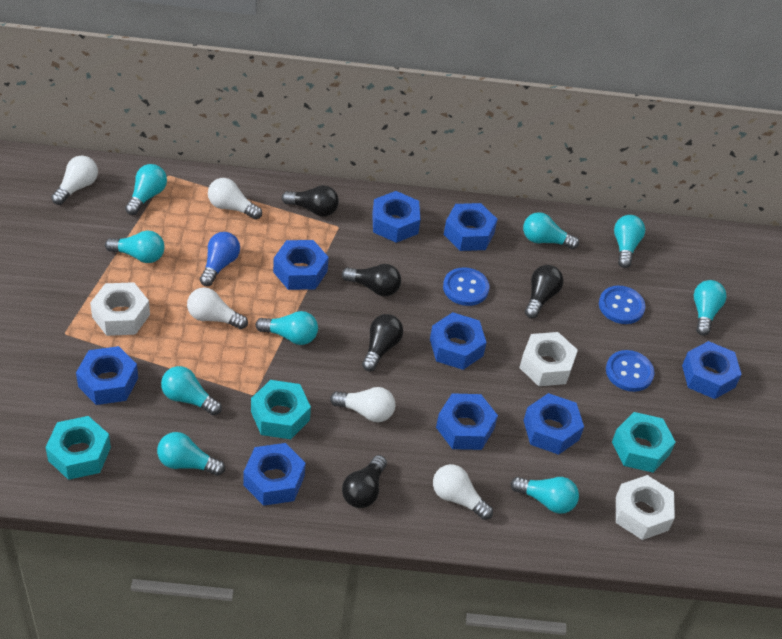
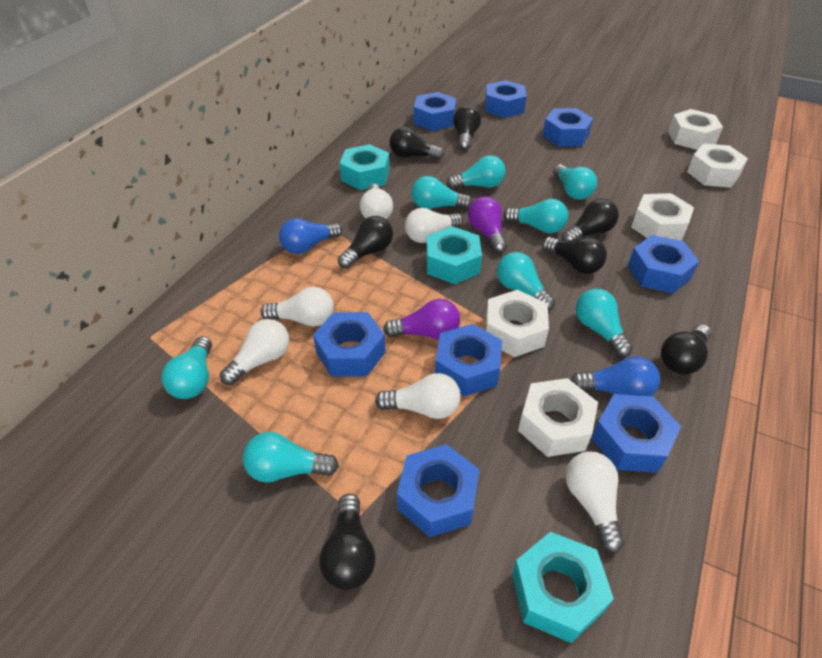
black light bulb: [282,185,339,217] [342,264,401,296] [342,455,387,508] [362,314,403,371] [525,265,563,318] = 5 -> [319,494,376,590] [338,216,393,269] [389,127,444,160] [453,105,481,150] [542,237,607,274] [562,199,619,240] [661,325,712,375] = 7
blue button: [443,267,489,306] [599,286,645,324] [606,350,655,392] = 3 -> none = 0
blue light bulb: [200,232,240,286] = 1 -> [279,218,342,254] [571,356,660,396] = 2
blue nut: [76,346,138,405] [243,443,306,506] [273,240,329,290] [372,191,421,243] [430,312,487,370] [436,393,498,450] [444,203,498,251] [524,393,584,455] [682,341,742,399] = 9 -> [313,312,386,377] [397,444,480,537] [414,92,456,131] [435,324,502,396] [485,80,527,118] [542,108,593,147] [592,394,681,473] [628,235,699,293] = 8
purple light bulb: none = 0 -> [383,299,460,339] [468,196,508,253] = 2
turquoise light bulb: [105,231,164,263] [125,164,167,215] [157,432,225,476] [161,366,222,416] [255,311,318,345] [511,477,579,514] [523,212,579,249] [614,215,645,268] [694,280,727,336] = 9 -> [161,336,212,399] [243,432,339,483] [411,176,472,209] [446,155,506,190] [497,252,555,311] [503,199,568,233] [553,164,597,200] [576,289,633,357] = 8
white light bulb: [51,156,98,205] [187,287,248,329] [208,178,262,220] [330,387,395,422] [433,464,493,520] = 5 -> [220,319,289,385] [261,287,334,327] [360,184,393,219] [375,373,461,419] [405,208,463,243] [565,451,625,553] = 6
white nut: [90,282,150,336] [519,332,578,386] [616,475,675,540] = 3 -> [485,290,549,357] [518,378,598,457] [631,193,694,241] [668,109,723,150] [687,144,748,188] = 5

